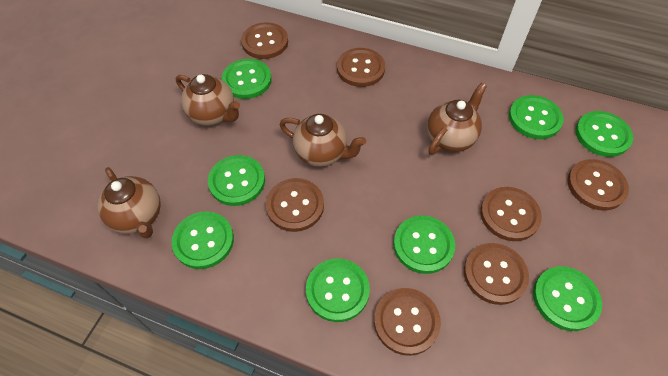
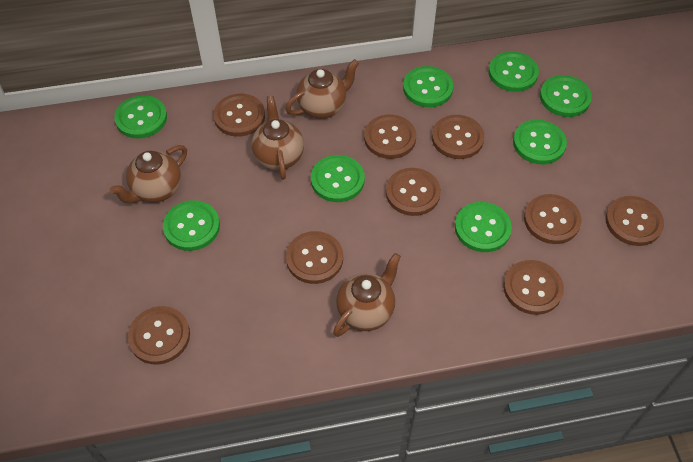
brown button: [241,22,288,59] [266,178,324,232] [337,48,385,87] [374,288,441,356] [464,243,529,305] [480,187,542,241] [567,159,629,211] = 7 -> [128,306,190,365] [213,94,265,137] [286,231,343,284] [364,114,416,159] [386,168,441,216] [432,115,485,159] [503,260,564,315] [524,194,581,244] [605,196,664,246] = 9

